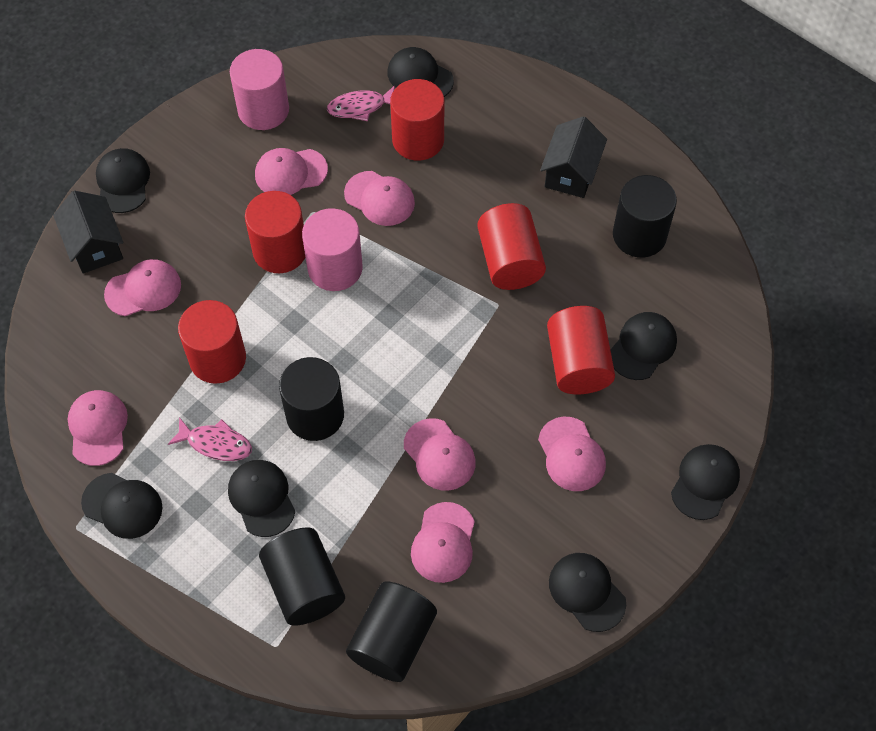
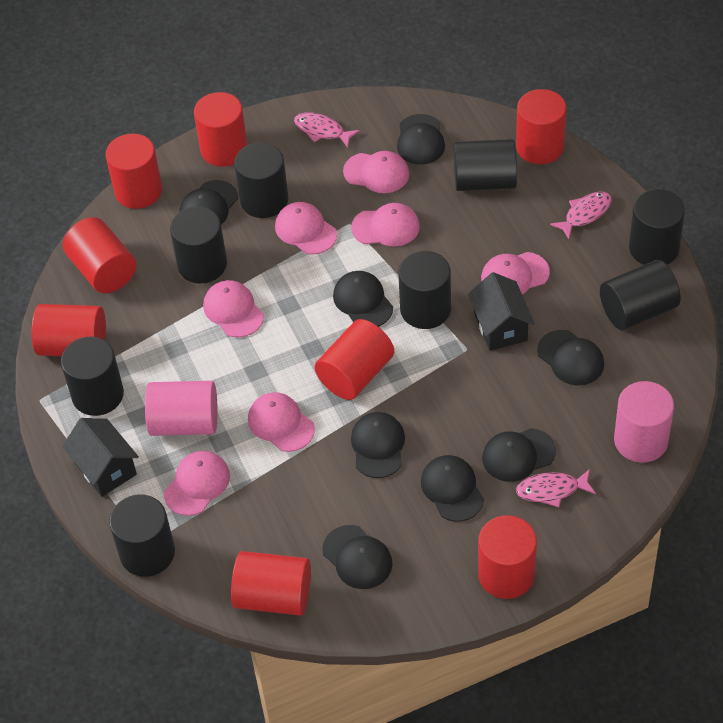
black cap: [81,473,163,539] [96,148,150,213] [228,460,295,537] [388,47,454,97] [549,553,626,632] [610,312,677,380] [671,444,740,520] = 7 -> [180,180,238,225] [322,525,392,589] [333,271,393,327] [351,412,405,478] [397,114,445,165] [421,455,484,522] [482,428,556,482] [537,330,604,385] = 8
black cylinder: [259,527,345,626] [279,357,344,441] [346,581,437,682] [613,175,677,258] = 4 -> [61,337,124,416] [109,494,175,577] [170,207,227,284] [234,142,289,218] [398,251,451,329] [454,139,517,191] [600,260,681,330] [629,189,685,265] = 8
pink fish: [168,417,252,461] [327,85,395,121] = 2 -> [294,112,360,148] [516,469,596,507] [550,192,612,239] = 3
red cylinder: [178,300,246,384] [245,191,305,273] [390,79,444,161] [477,203,546,290] [547,306,615,394] = 5 -> [31,304,106,356] [63,217,136,293] [105,134,162,209] [194,92,248,167] [231,551,311,616] [315,319,394,400] [478,515,537,599] [516,89,566,164] = 8

